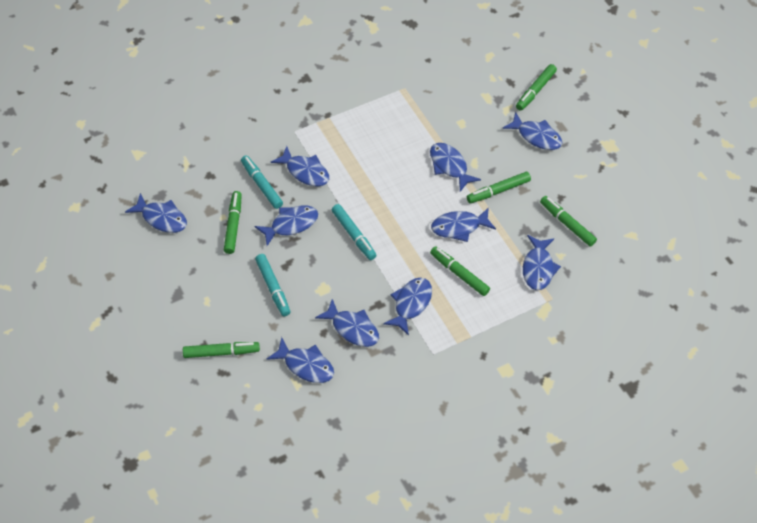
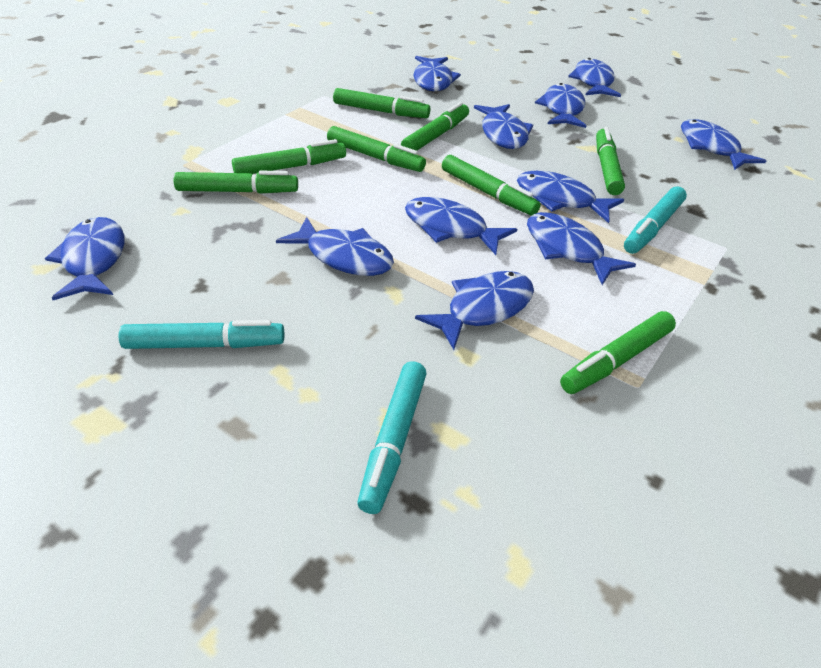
blue fish: [125,193,187,233] [255,205,318,246] [267,337,334,383] [271,146,329,186] [315,299,379,347] [383,277,432,336] [430,143,481,191] [431,207,496,242] [502,112,562,150] [523,235,561,290] = 10 -> [45,217,124,300] [276,217,394,276] [405,197,517,255] [414,56,461,91] [415,271,534,350] [474,104,533,149] [517,171,624,223] [527,212,636,285] [535,83,586,128] [568,58,621,97] [681,119,766,170] = 11
green marker: [183,342,260,358] [224,191,242,254] [430,246,490,296] [467,172,531,203] [516,64,557,111] [540,196,597,246] = 6 -> [174,171,298,194] [232,139,346,174] [327,126,426,172] [333,88,430,118] [401,102,469,151] [442,155,541,216] [560,311,676,394] [596,127,625,195] = 8

